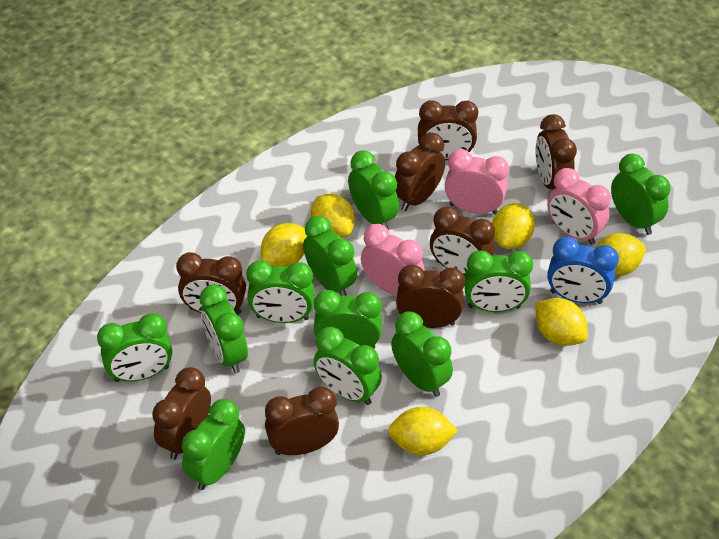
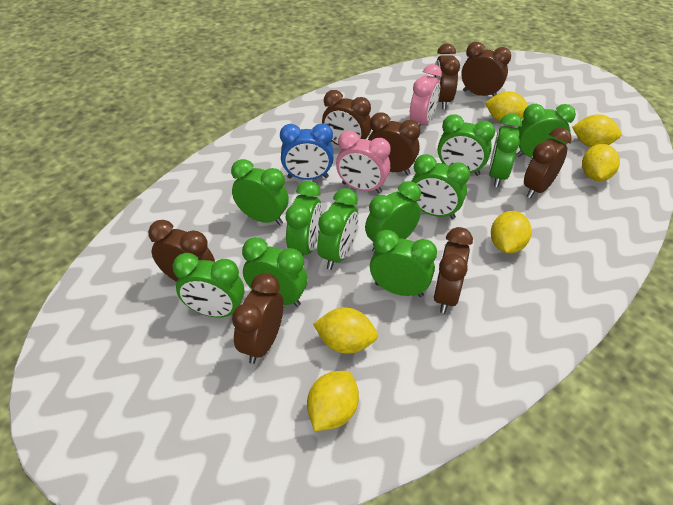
pink clock: [361,224,425,295] [445,149,509,215] [547,168,611,245] = 3 -> [336,130,391,194] [410,64,442,126] = 2

